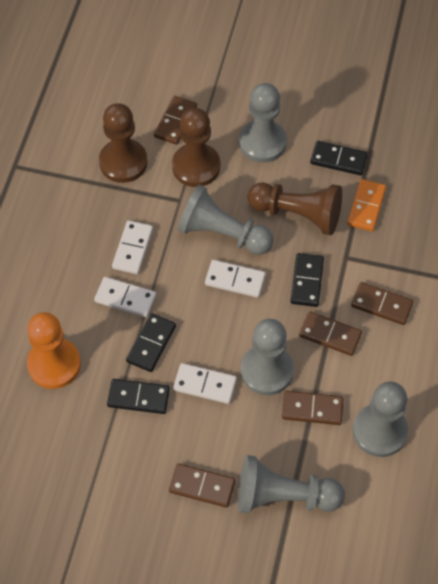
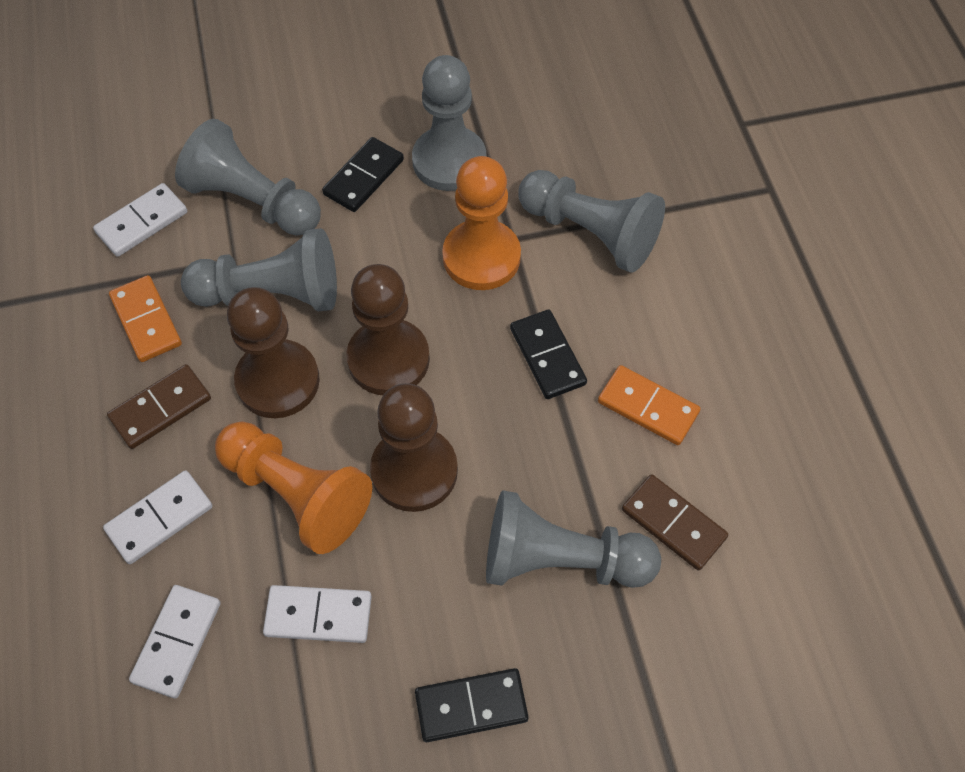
black domino: [107,379,170,414] [126,313,176,372] [290,253,324,307] [310,141,368,175] = 4 -> [322,137,404,212] [415,668,529,742] [510,310,587,399] = 3
brown domino: [154,96,197,145] [169,463,235,508] [282,391,344,425] [299,311,362,356] [351,282,413,325] = 5 -> [107,364,211,449] [622,474,728,570] = 2
orange domino: [347,179,386,231] = 1 -> [109,275,182,362] [598,365,700,445] = 2
orange pawn: [27,312,81,389] = 1 -> [215,421,372,554] [442,156,521,290] = 2

